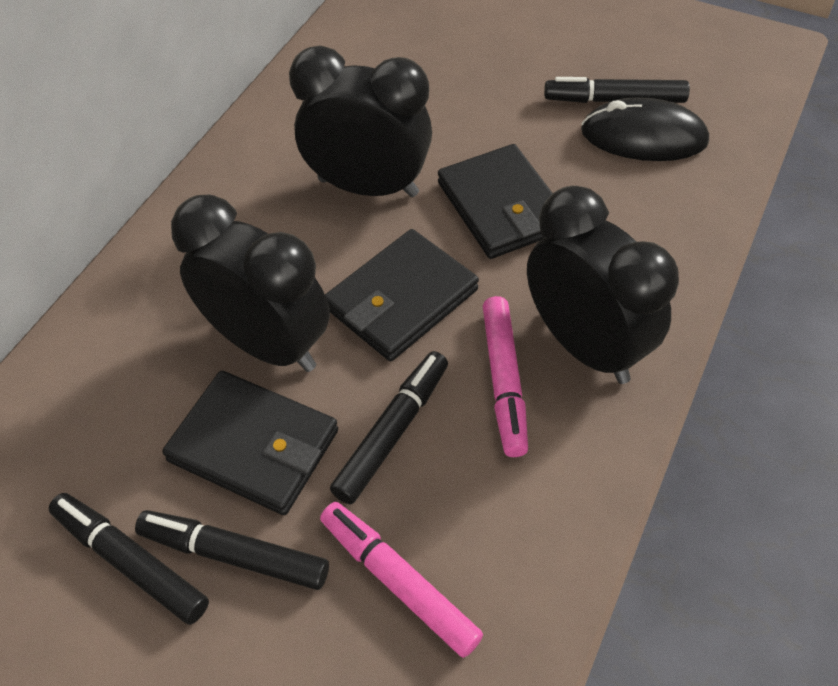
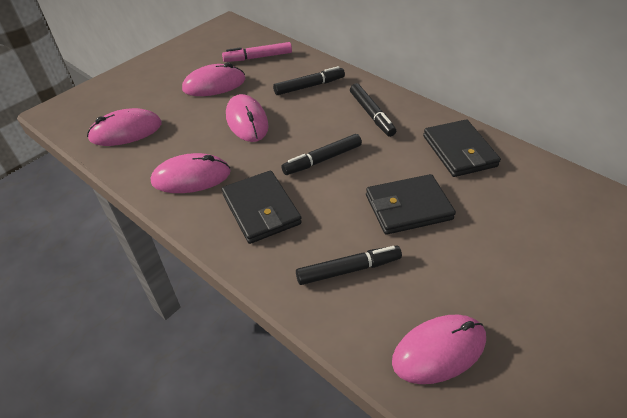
black clock: [171,194,330,372] [289,46,432,197] [527,186,679,384] = 3 -> none = 0
black mouse: [581,97,709,161] = 1 -> none = 0
pink marker: [320,502,483,658] [483,296,528,457] = 2 -> [222,42,292,62] = 1
pink mouse: none = 0 -> [87,108,162,146] [151,153,231,193] [182,63,245,96] [226,94,269,142] [392,315,486,384] = 5

